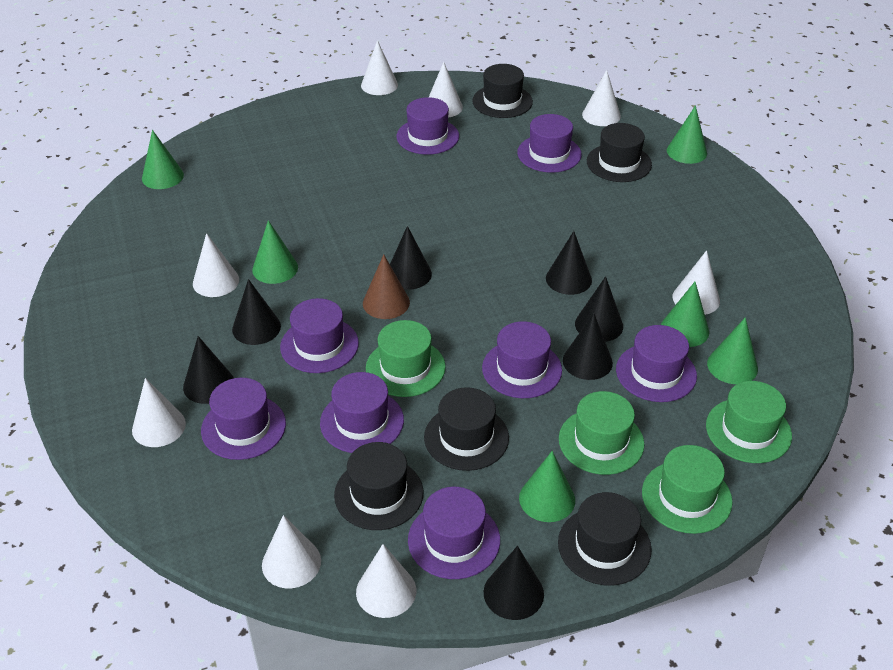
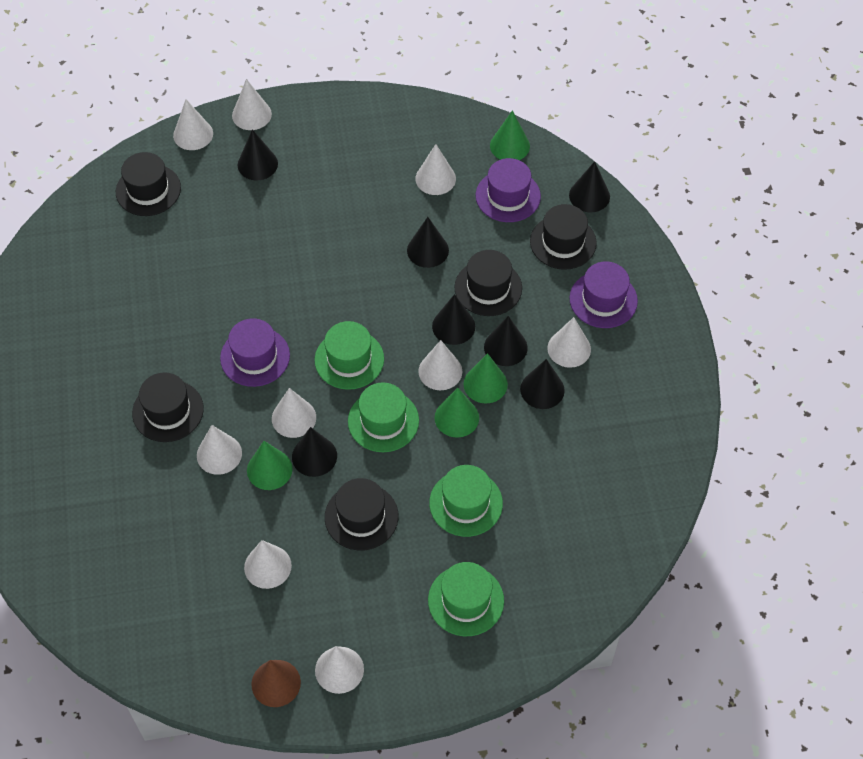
green cone: [142,130,184,189] [252,220,298,284] [519,451,575,522] [661,282,709,347] [667,105,707,164] [707,317,758,384] = 6 -> [247,441,293,490] [435,388,479,438] [463,353,508,403] [490,110,530,160] = 4
purple hat: [201,378,286,460] [280,298,359,373] [320,372,404,453] [397,97,459,155] [408,487,500,579] [482,321,562,398] [517,114,582,173] [616,325,697,402] = 8 -> [220,318,290,387] [476,158,541,222] [569,262,638,328] = 3
white cone: [132,378,186,447] [193,233,239,297] [262,515,321,588] [356,544,416,618] [361,40,398,95] [429,62,463,118] [582,70,621,126] [673,250,720,315] = 8 -> [173,99,213,150] [197,425,242,475] [232,79,272,130] [244,540,292,589] [272,388,316,438] [315,646,364,694] [415,144,456,195] [418,340,462,390] [547,317,591,368] = 9

